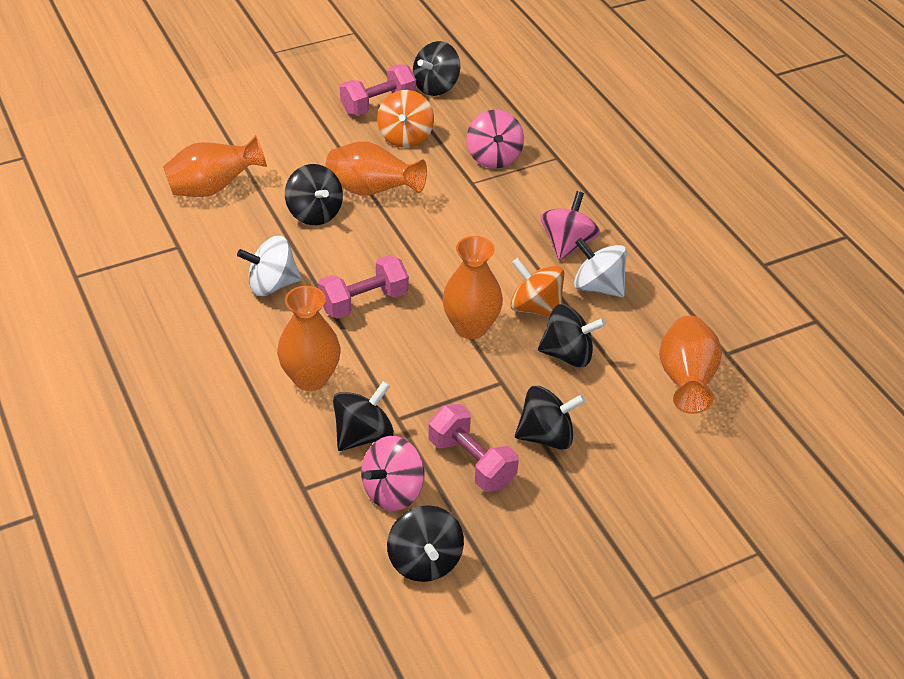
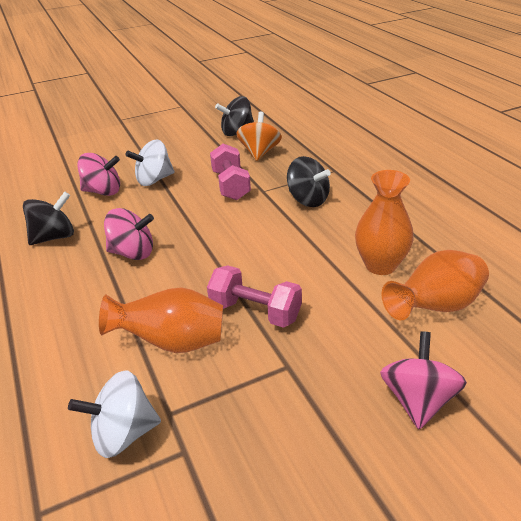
black spinning top: [285,164,343,225] [333,381,394,451] [387,505,464,582] [413,41,460,96] [515,386,585,450] [538,304,606,367] = 6 -> [23,191,74,245] [215,96,254,136] [287,156,331,207] = 3
orange spinning top: [377,90,434,148] [510,258,564,317] = 2 -> [237,112,282,161] = 1
orange vase: [163,135,267,197] [277,286,340,391] [325,141,427,196] [442,236,503,339] [659,315,722,414] = 5 -> [99,287,223,353] [355,170,414,275] [381,250,489,320] = 3
pink dumbbell: [318,255,409,319] [340,65,416,116] [428,404,519,492] = 3 -> [207,265,302,328] [210,144,251,200] = 2

